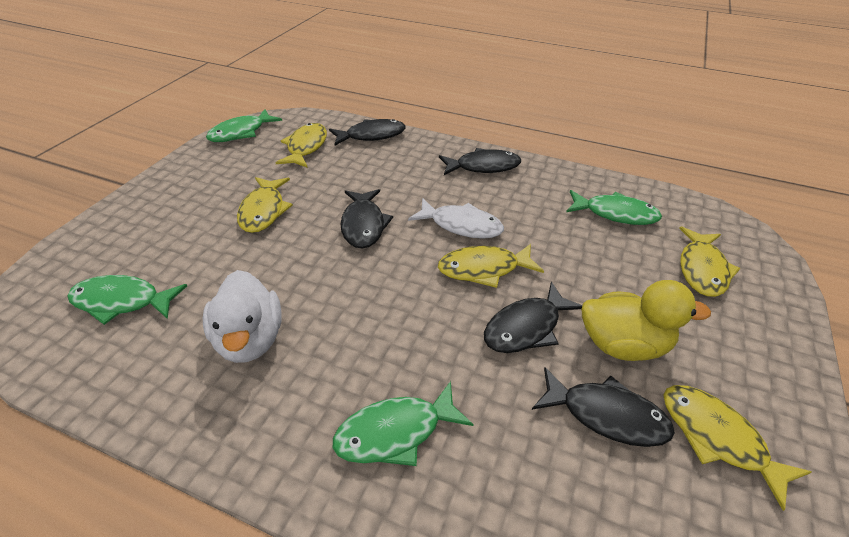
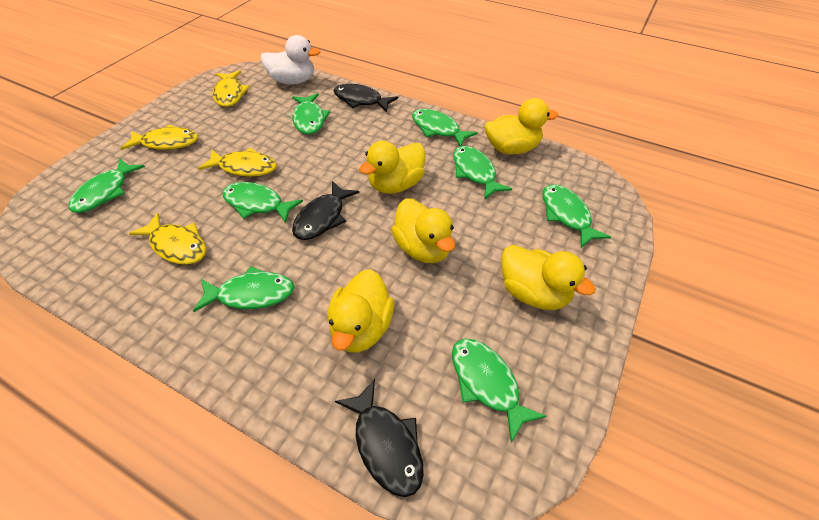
black fish: [329,119,405,146] [341,189,393,249] [439,148,521,175] [484,282,582,353] [532,367,675,447] = 5 -> [292,181,359,240] [334,84,398,112] [335,379,424,497] = 3
green fish: [67,275,187,325] [206,109,282,142] [333,381,474,466] [566,190,662,225] = 4 -> [69,158,145,213] [193,266,294,312] [223,182,303,223] [292,93,330,134] [412,109,478,146] [452,338,547,443] [453,146,512,200] [543,184,611,248] = 8
white fish: [408,198,504,239] = 1 -> none = 0
yellow duck: [582,280,711,361] = 1 -> [327,269,394,352] [359,141,426,194] [391,199,455,263] [485,98,558,154] [501,245,596,310] = 5
yellow fish: [237,177,293,233] [275,123,327,168] [438,244,544,288] [664,385,812,511] [679,227,740,297] = 5 -> [120,125,198,150] [129,213,206,265] [198,148,277,177] [212,70,250,107] = 4

